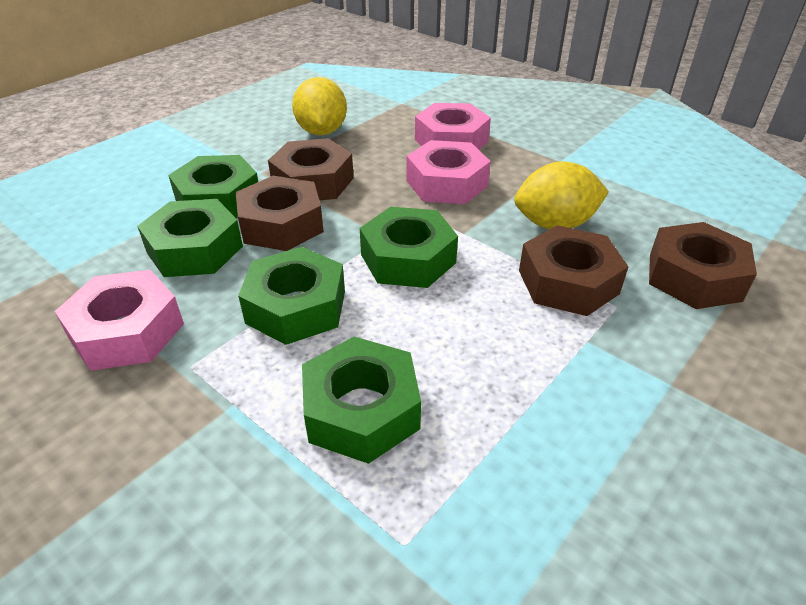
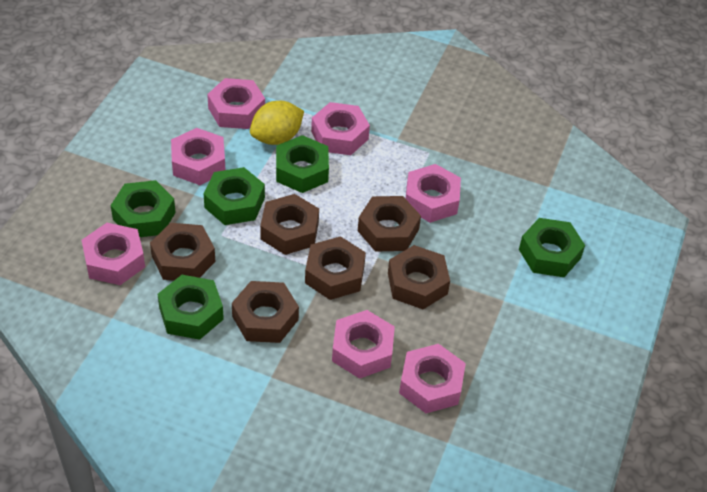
brown nut: [236,176,324,251] [268,138,354,200] [519,225,628,316] [649,222,757,309] = 4 -> [150,223,215,281] [232,281,299,343] [260,194,319,255] [305,236,366,300] [358,196,421,252] [388,245,450,309] = 6
pink nut: [55,270,184,371] [406,140,491,204] [415,103,491,150] = 3 -> [82,223,145,285] [171,128,225,185] [207,78,265,129] [311,102,370,155] [332,310,395,379] [399,344,466,413] [406,164,461,223] = 7
yellow lemon: [292,77,347,135] [514,161,609,229] = 2 -> [250,101,304,145] = 1

